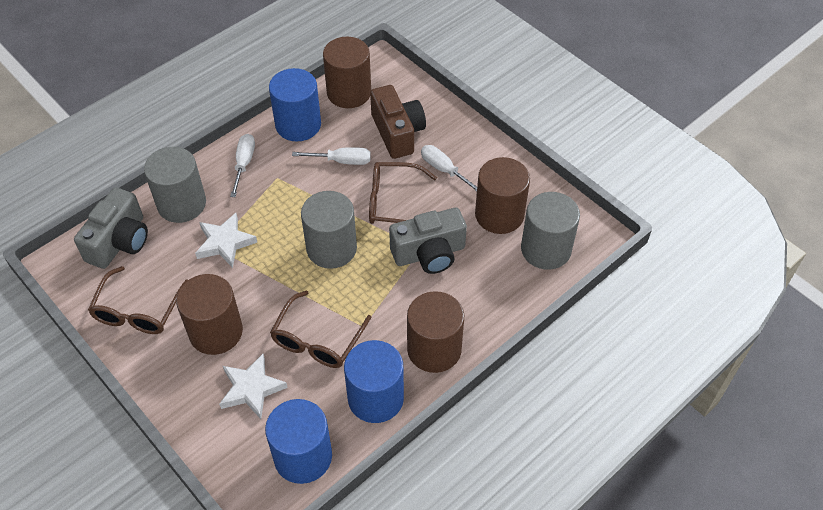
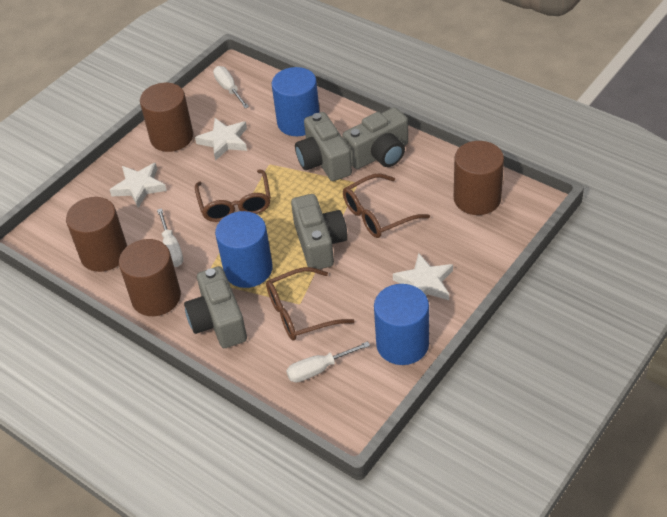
brown camera: [370,85,426,159] = 1 -> none = 0
grey camera: [74,187,148,269] [389,208,467,274] = 2 -> [184,266,247,348] [291,194,348,269] [295,112,352,181] [343,107,408,169] = 4
grey cylinder: [144,147,206,223] [301,191,357,269] [521,192,580,270] = 3 -> none = 0
white star: [195,213,257,268] [219,354,288,419] = 2 -> [110,163,167,208] [195,118,247,161] [393,253,453,300] = 3

